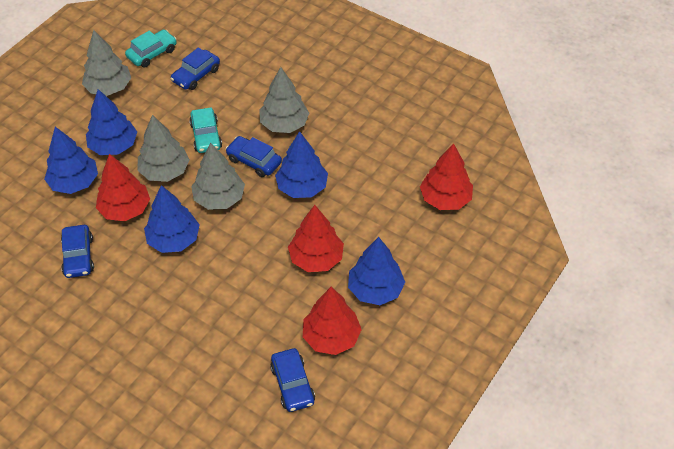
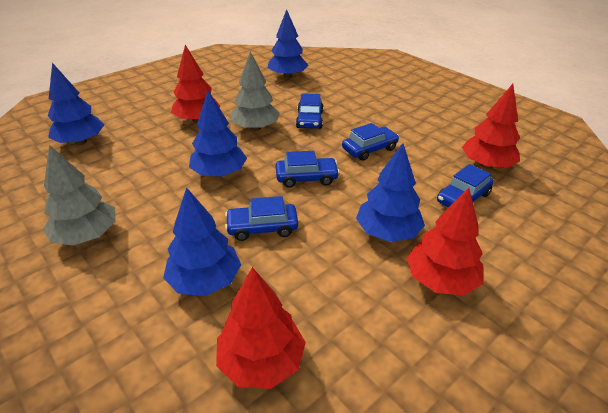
blue car: [61,225,94,278] [170,47,220,90] [226,136,282,177] [270,348,315,412] = 4 -> [225,196,298,241] [276,151,340,188] [296,93,323,129] [342,123,399,161] [437,164,494,207] = 5
grey tree: [82,30,131,96] [137,115,190,182] [191,143,245,210] [259,67,309,133] = 4 -> [43,145,116,246] [230,52,280,131] = 2
turquoise car: [125,30,177,67] [189,108,222,153] = 2 -> none = 0

